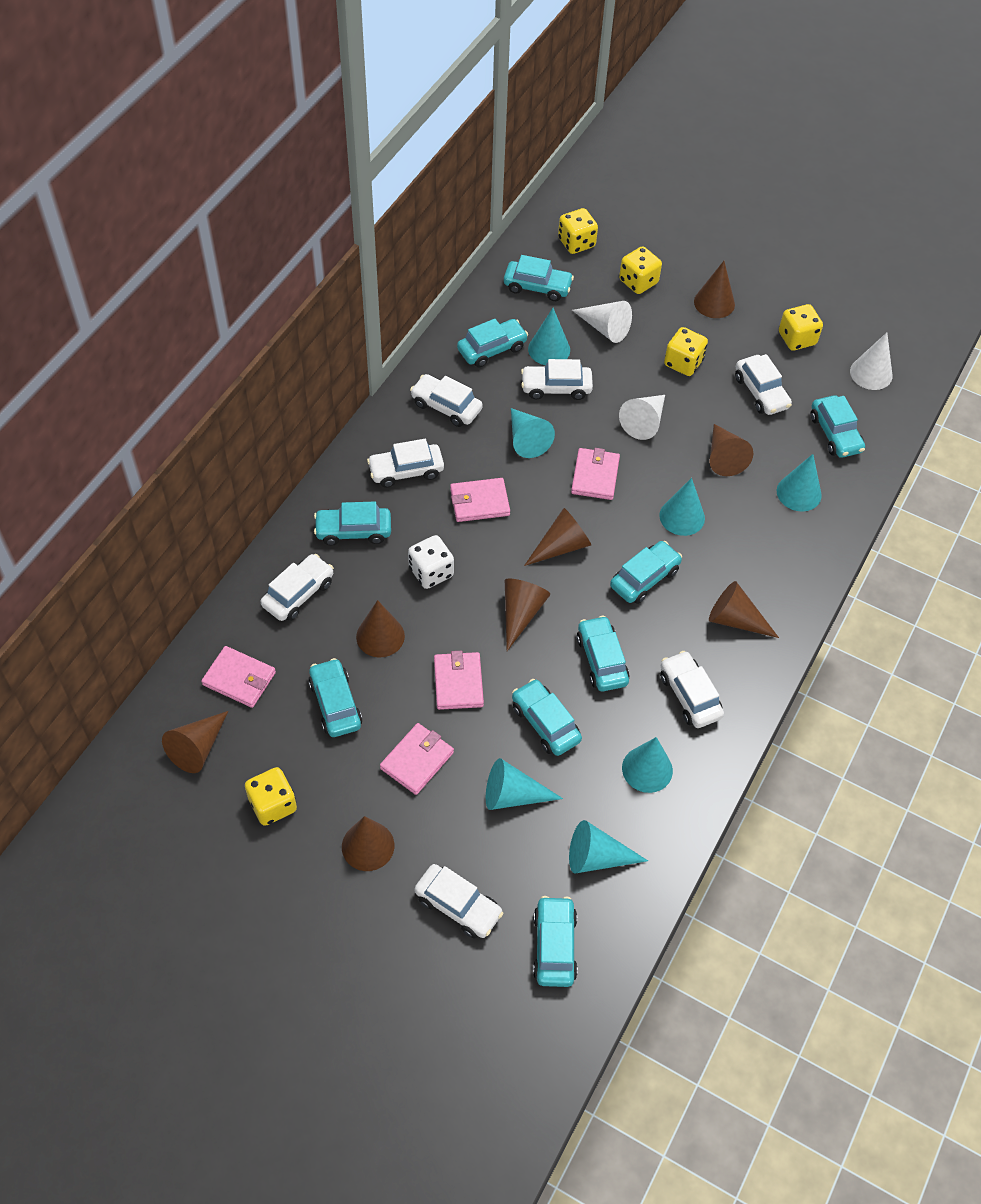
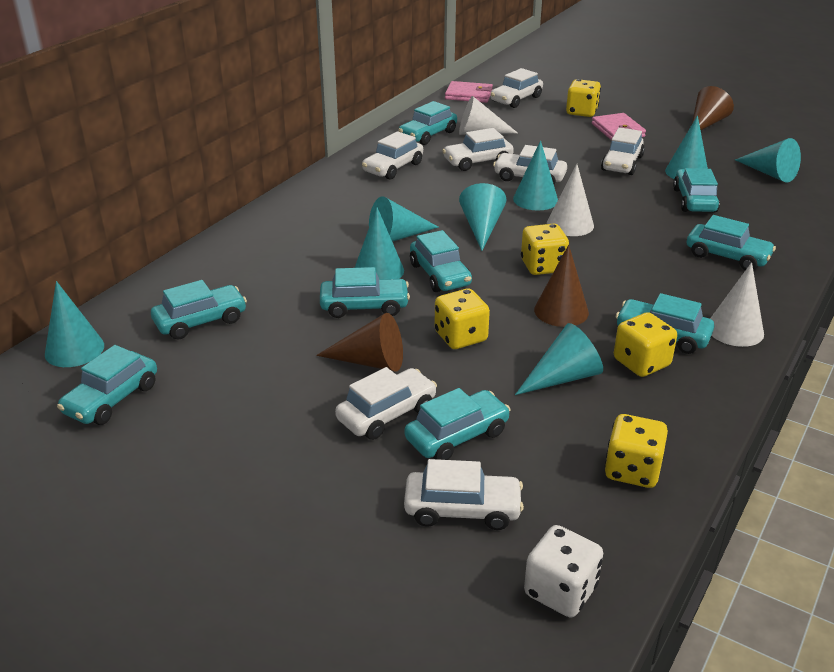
brown cone: [162,711,228,773] [342,816,394,871] [356,600,405,657] [505,579,550,651] [524,508,591,566] [694,261,735,318] [709,424,753,476] [709,581,779,638] = 8 -> [316,313,403,371] [534,245,589,327] [692,86,734,130] = 3
pink wallet: [201,646,276,708] [380,723,454,795] [434,651,484,710] [450,478,510,522] [571,448,620,500] = 5 -> [445,81,493,103] [592,113,646,140] = 2
turquoise cone: [486,758,563,810] [511,408,555,458] [528,308,570,365] [569,820,648,874] [622,737,673,793] [659,478,705,536] [777,454,822,512] = 7 -> [45,281,104,367] [355,207,404,279] [369,197,439,242] [459,183,506,251] [513,140,558,210] [515,323,603,395] [665,116,708,179] [735,138,801,183] = 8

